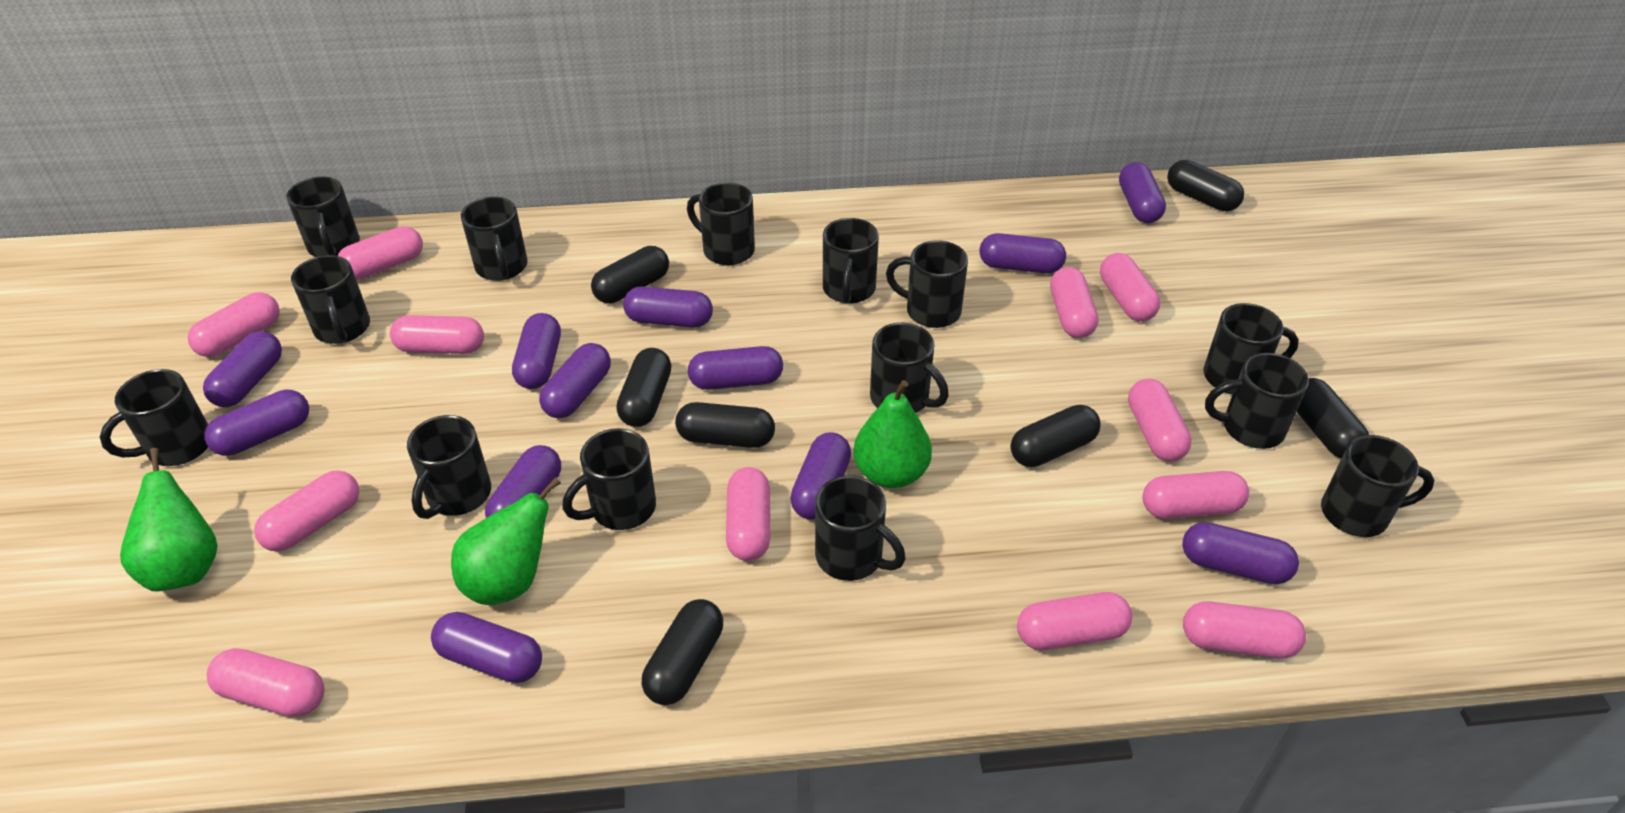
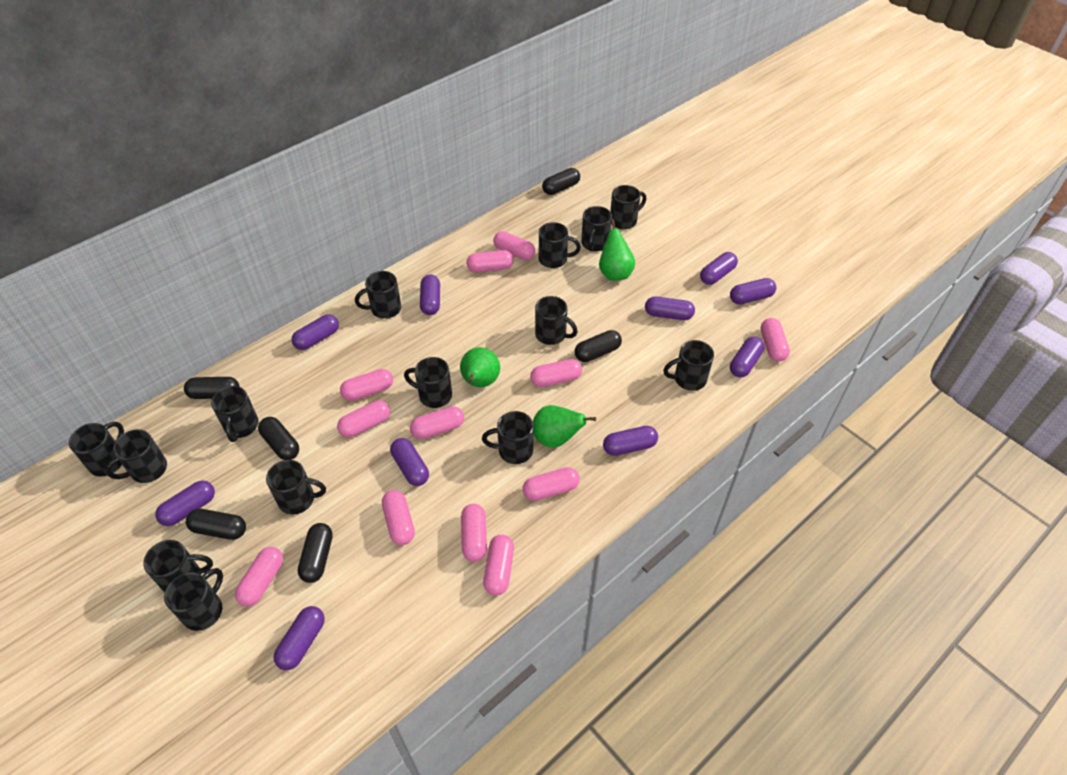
black capsule: [591,246,669,303] [616,348,671,427] [642,599,723,705] [675,402,775,448] [1010,405,1101,467] [1167,160,1244,211] [1297,378,1369,459] = 7 -> [184,377,240,399] [186,509,246,540] [258,417,299,460] [298,523,333,583] [542,168,580,195] [575,330,622,362] = 6
purple capsule: [203,331,282,407] [204,390,309,456] [431,612,542,683] [485,445,561,518] [512,313,561,389] [539,343,611,418] [623,286,713,328] [688,346,783,390] [790,432,851,520] [979,233,1066,273] [1119,162,1166,223] [1182,522,1299,584] = 12 -> [155,481,215,526] [273,606,325,670] [291,314,339,350] [390,438,429,486] [420,275,440,315] [603,426,658,456] [645,297,695,320] [700,252,738,285] [730,278,776,304] [730,336,764,377] = 10

